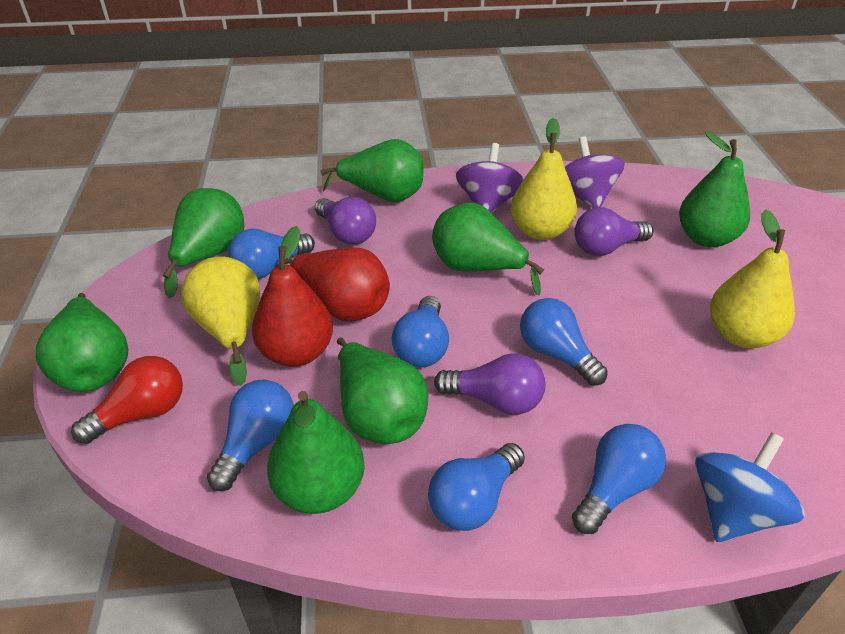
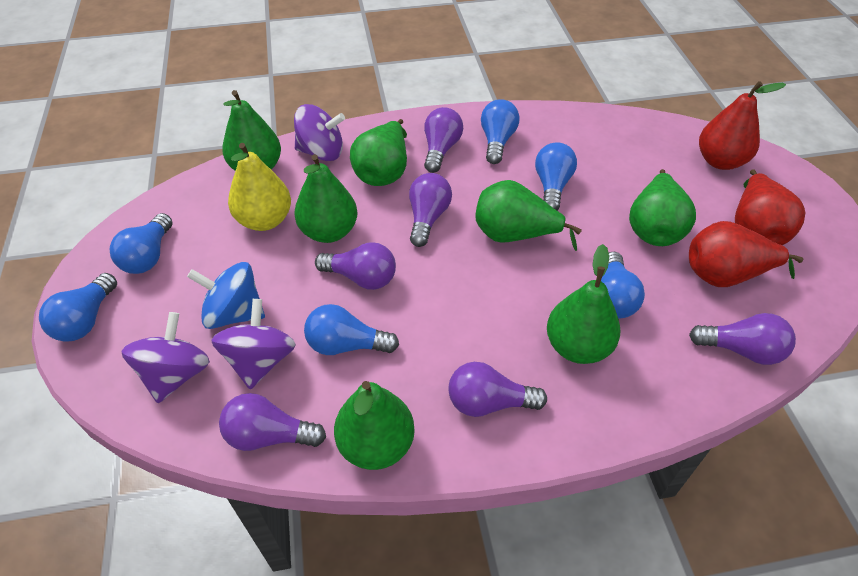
purple light bulb: [315,197,376,245] [434,353,545,415] [574,207,653,256] = 3 -> [219,393,326,451] [315,242,396,290] [409,173,452,247] [424,107,463,173] [448,362,547,417] [689,313,796,365] = 6
purple spinning top: [456,143,524,213] [565,136,625,208] = 2 -> [122,312,210,403] [211,299,296,390] [294,104,345,161] = 3
red light bulb: [71,356,183,444] = 1 -> none = 0
red pear: [252,226,333,367] [284,247,390,322] = 2 -> [689,221,803,287] [699,81,786,170] [735,169,805,245] = 3
yellow pear: [181,256,260,386] [511,118,577,240] [710,209,795,348] = 3 -> [228,143,291,231] = 1

